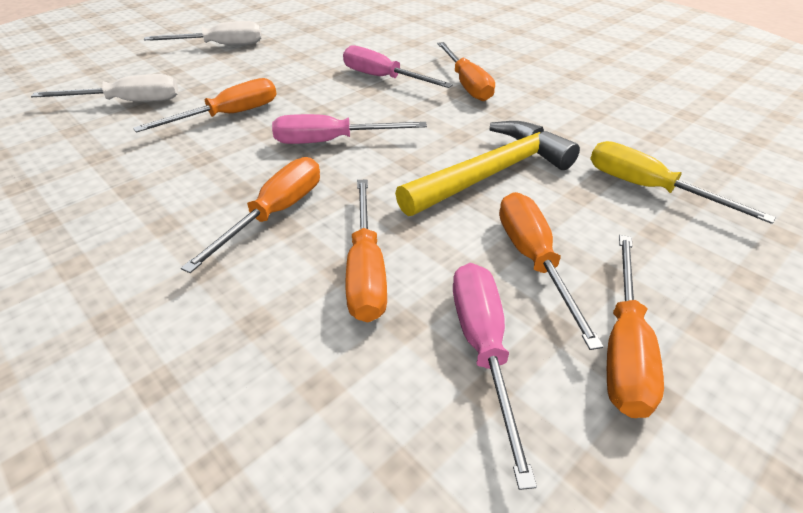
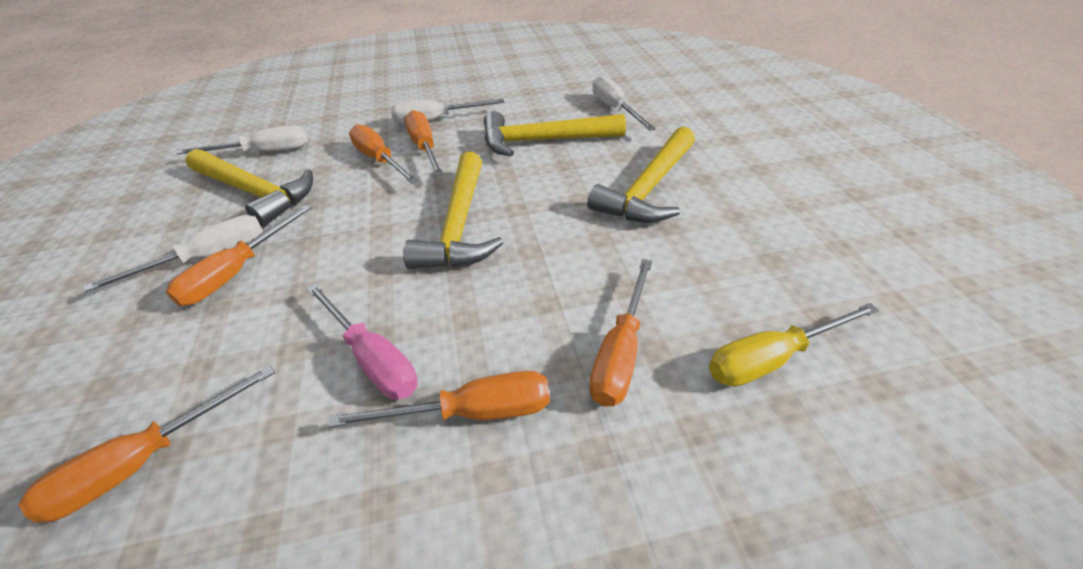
pink screwdriver: [272,114,427,144] [343,45,453,88] [453,263,537,490] = 3 -> [306,283,418,399] = 1
white screwdriver: [31,74,178,101] [144,21,261,45] = 2 -> [83,215,263,293] [176,125,307,155] [391,99,504,124] [592,76,656,131] = 4
yellow hammer: [395,121,580,216] = 1 -> [186,149,313,227] [403,152,504,269] [484,111,626,157] [587,126,695,223] = 4

